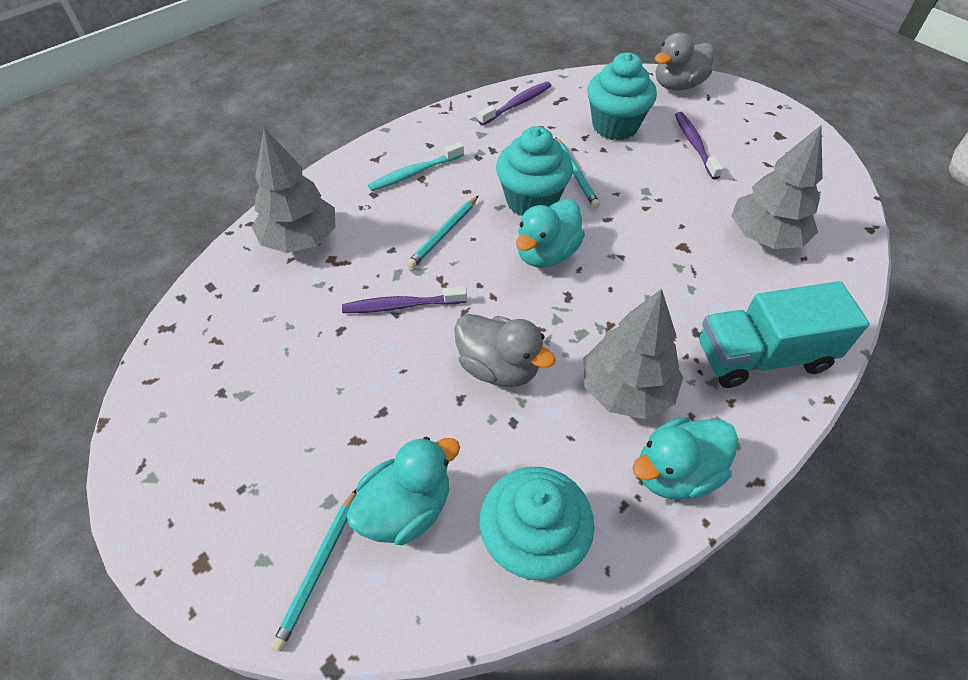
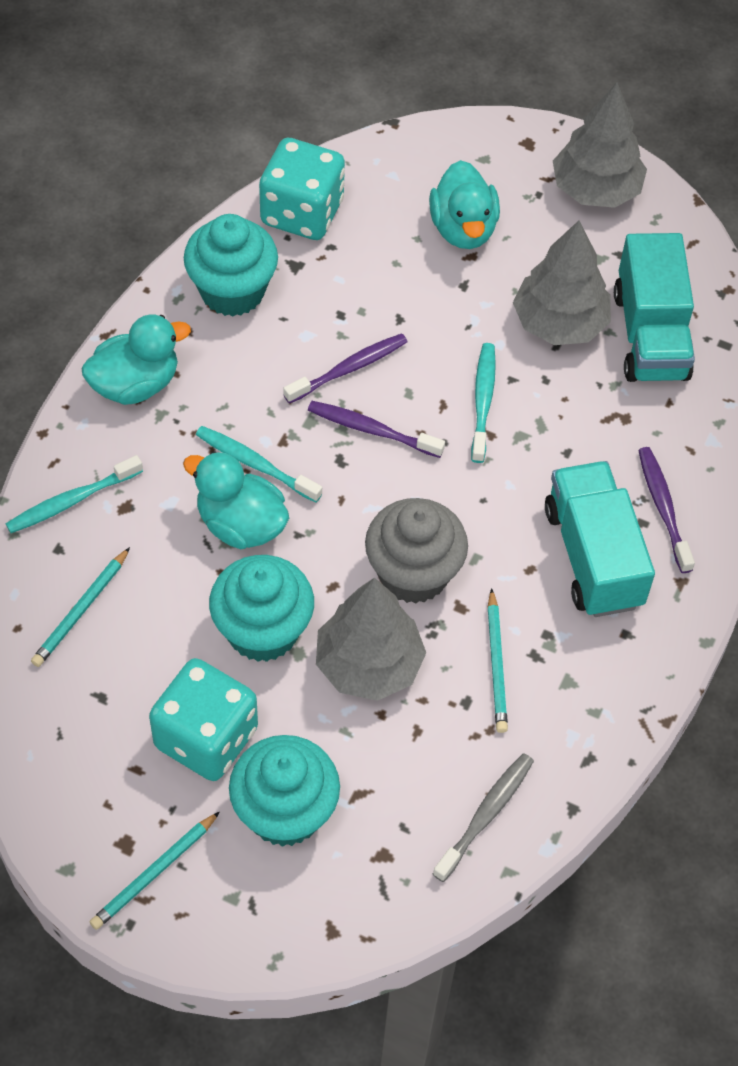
grey cupcake: none = 0 -> [365,498,468,604] = 1
grey duck: [454,314,556,387] [655,33,714,91] = 2 -> none = 0
grey toothbrush: none = 0 -> [433,753,534,882] = 1
turquoise dice: none = 0 -> [149,658,258,781] [259,138,345,240] = 2
turquoise toothbrush: [368,142,464,191] = 1 -> [5,455,143,533] [196,426,322,503] [471,343,496,463] = 3
turquoise truck: [699,281,870,388] = 1 -> [545,461,655,617] [614,233,695,382] = 2

